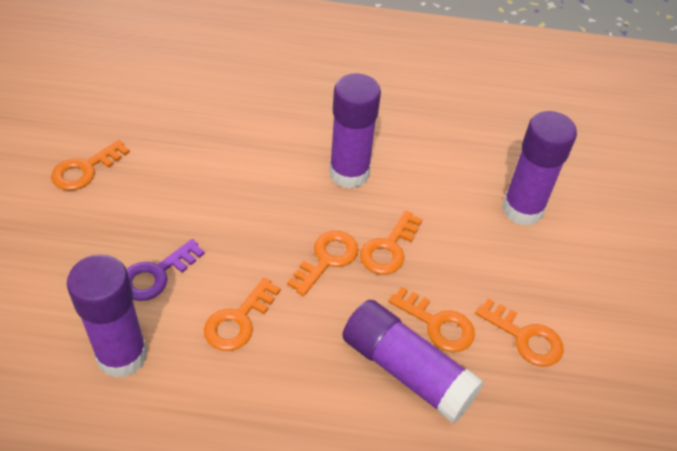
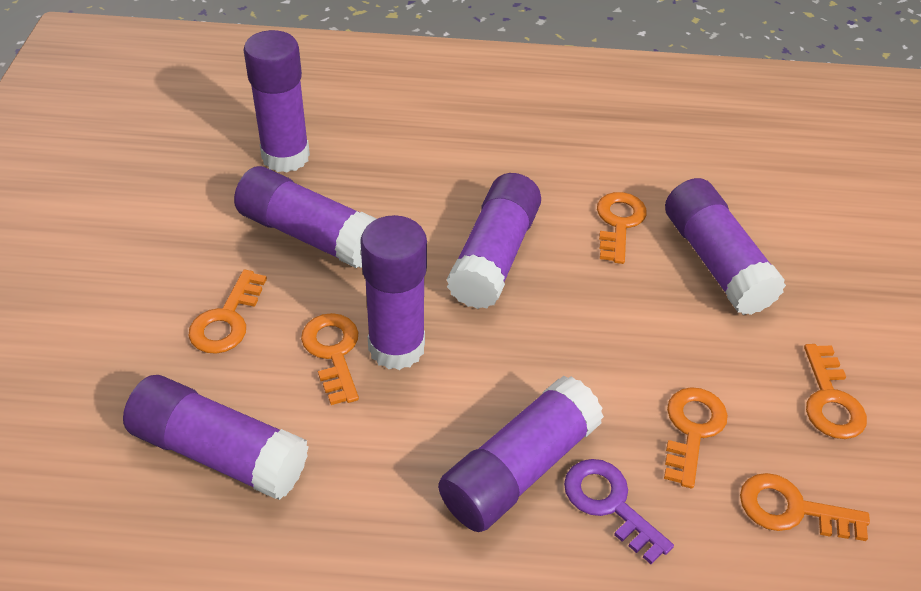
purple glue stick: [67,254,148,378] [329,74,381,188] [342,300,484,423] [502,111,577,226] = 4 -> [123,375,308,500] [234,166,377,268] [244,30,310,173] [360,215,427,370] [438,376,604,532] [446,173,541,309] [665,178,786,315] = 7

